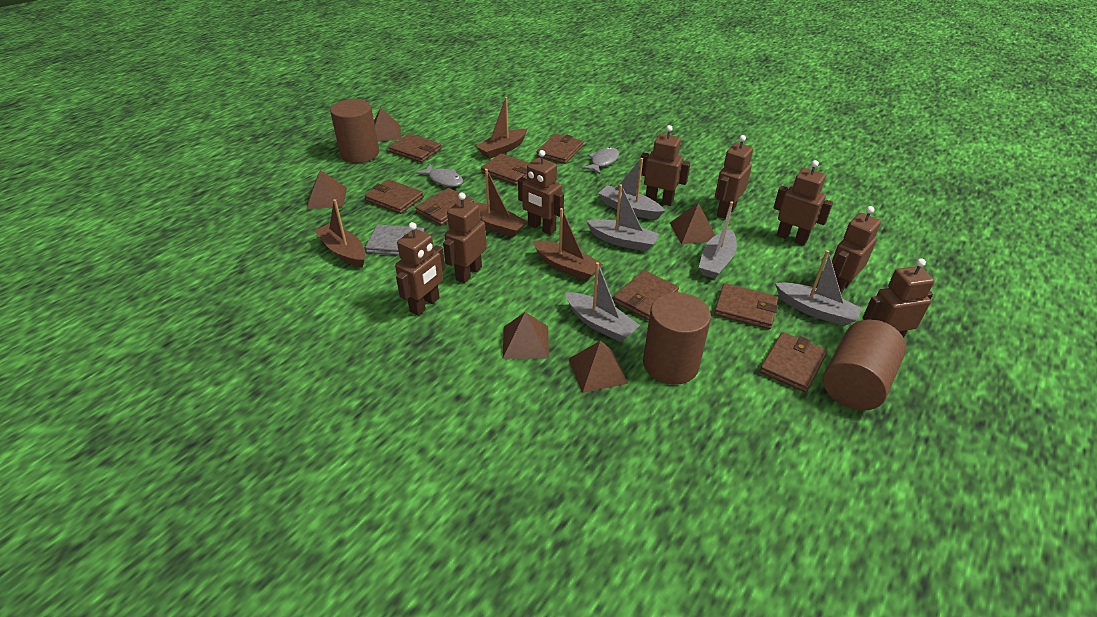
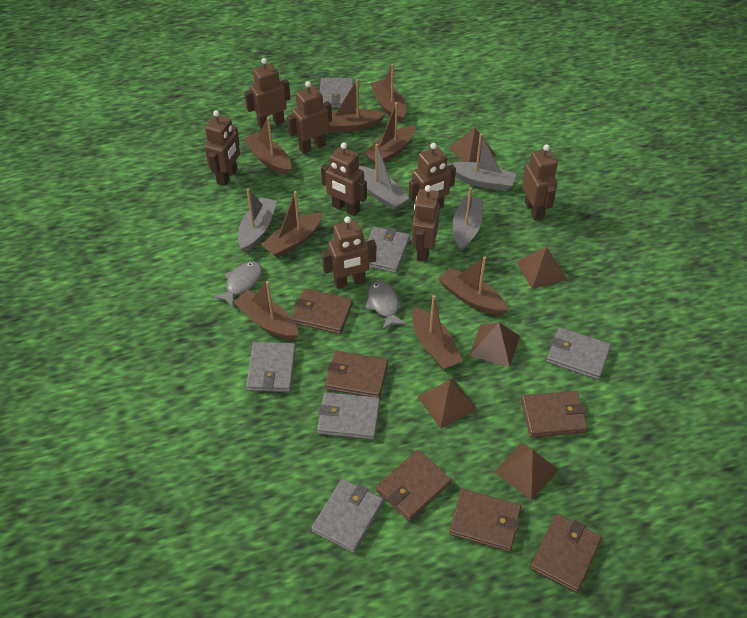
brown boat: [314,199,366,267] [472,169,528,237] [476,97,527,159] [533,208,603,281] = 4 -> [233,281,298,340] [243,117,291,175] [261,191,323,258] [329,79,386,133] [364,102,415,165] [370,64,406,123] [412,295,463,370] [438,256,508,315] = 8
brown cylinder: [330,99,379,163] [643,292,711,385] [823,319,906,411] = 3 -> none = 0
brown wallet: [365,179,424,214] [389,134,441,163] [415,188,474,225] [481,154,529,185] [537,134,583,164] [613,270,679,320] [714,283,778,329] [760,332,827,393] = 8 -> [291,289,353,334] [325,351,388,398] [376,450,452,521] [449,489,521,552] [521,391,588,437] [530,514,602,593] = 6
grey boat: [565,262,640,342] [586,184,660,251] [598,158,665,219] [699,201,737,279] [775,250,862,326] = 5 -> [238,189,277,253] [358,144,409,210] [447,134,517,191] [452,187,483,251] = 4
grey wallet: [365,225,424,256] = 1 -> [246,342,296,392] [311,479,384,553] [317,392,380,440] [320,78,353,108] [368,227,410,273] [546,327,611,380] = 6

